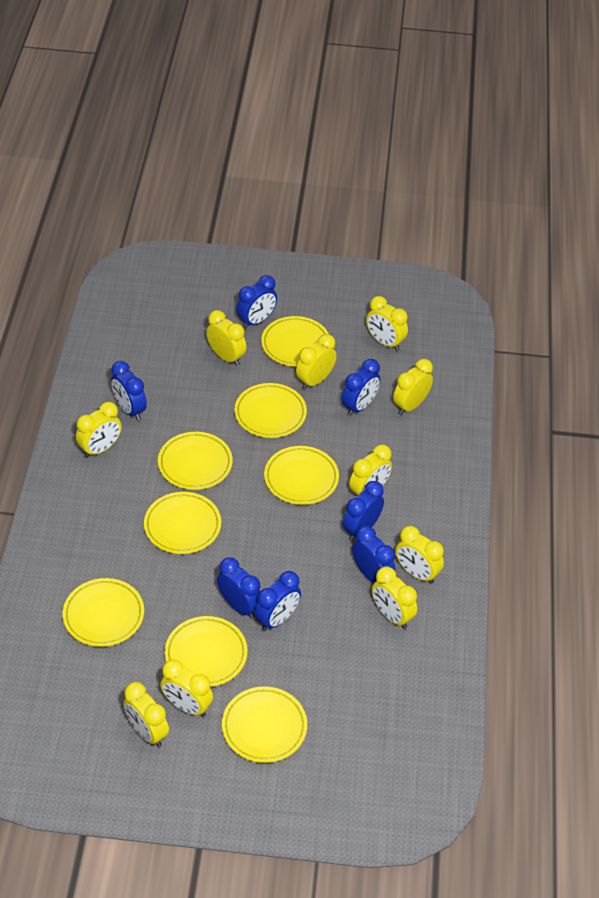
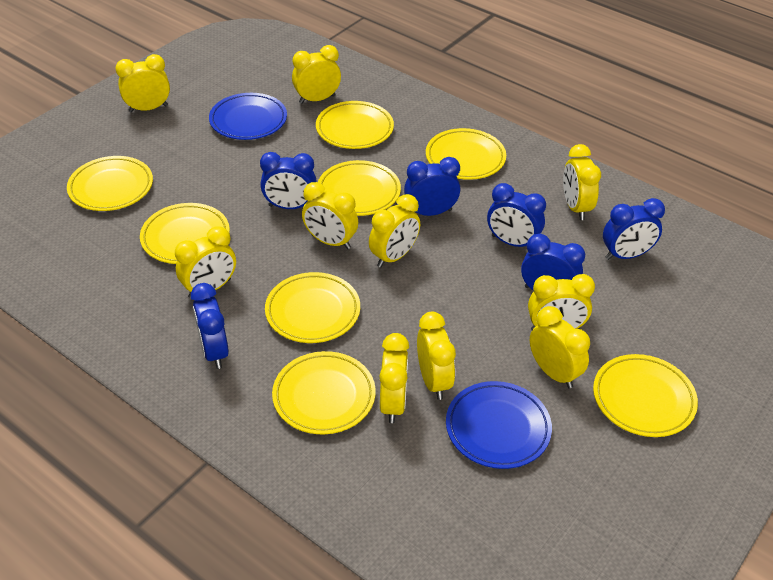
blue clock: [111,361,147,421] [217,557,260,619] [236,275,277,329] [254,571,301,631] [342,359,380,416] [343,481,384,541] [352,526,395,583] = 7 -> [191,283,229,369] [260,152,316,209] [404,157,460,216] [487,183,546,247] [521,234,585,291] [603,198,665,260] = 6
blue plate: none = 0 -> [209,93,287,140] [446,381,552,469] = 2

